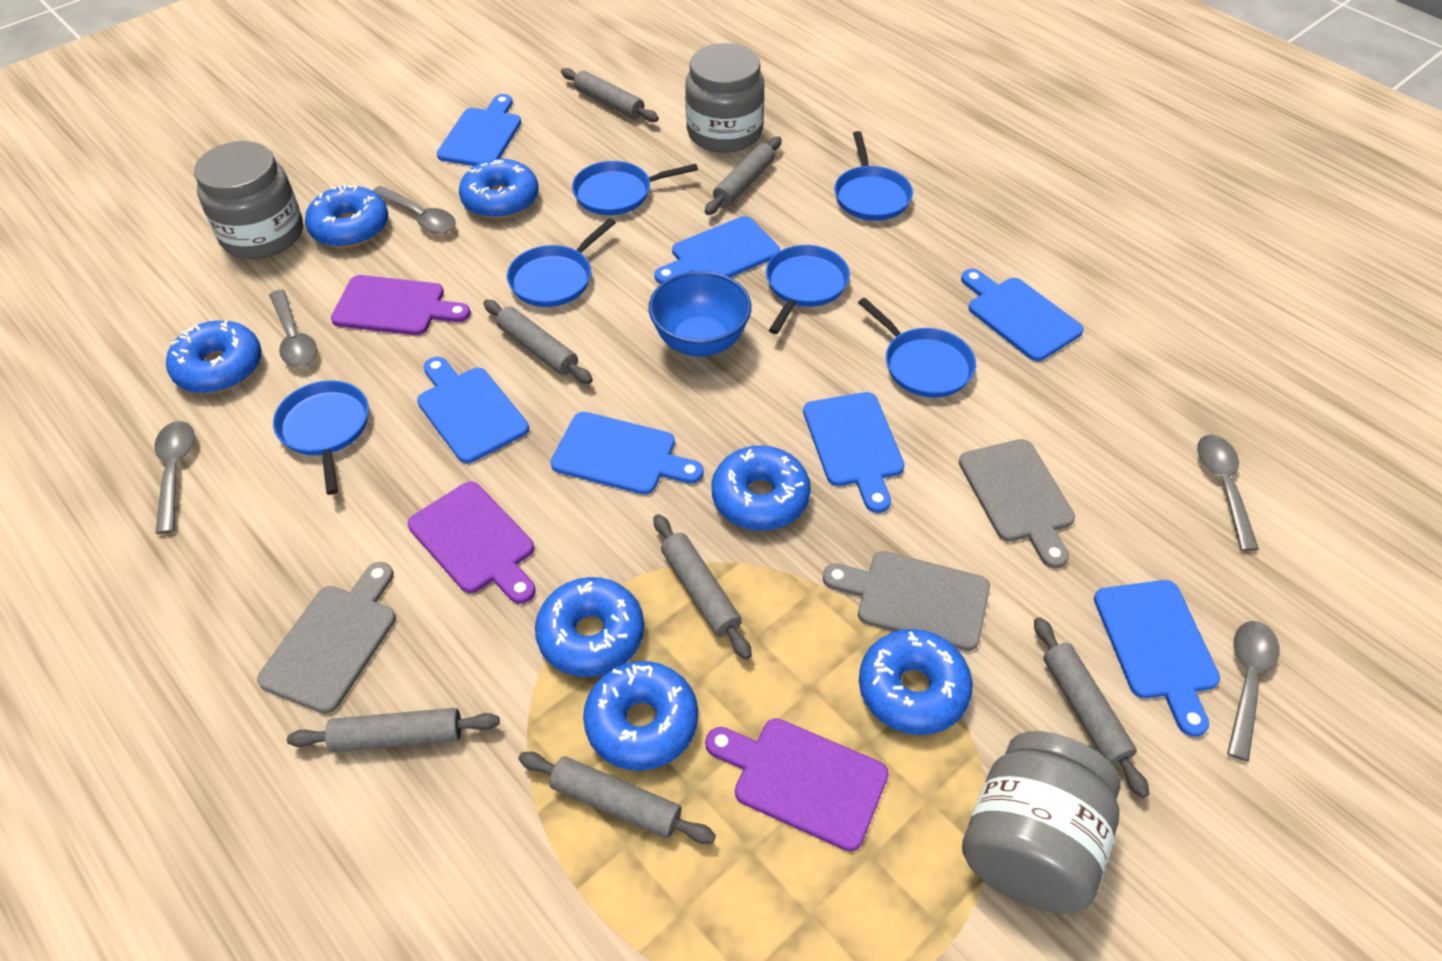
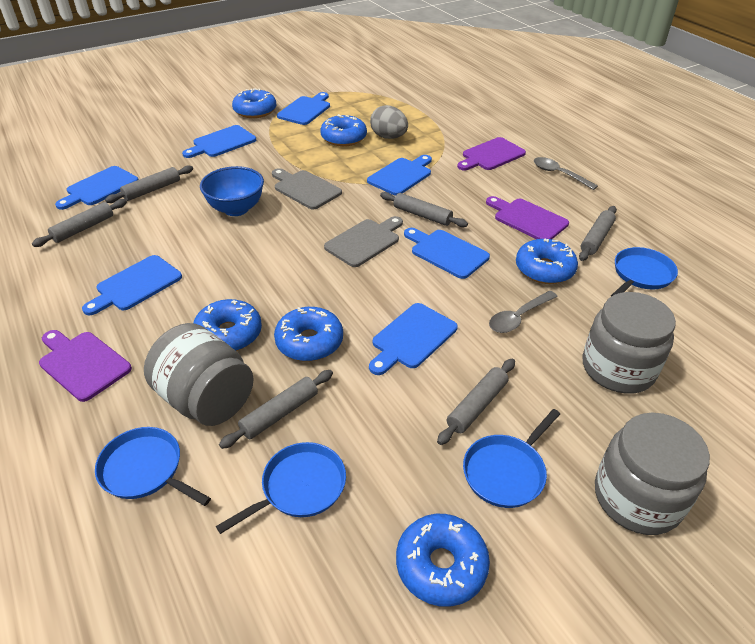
blue donut: [166,320,262,394] [305,184,388,248] [459,159,539,219] [535,577,644,677] [583,661,698,771] [711,445,811,531] [859,629,972,735] = 7 -> [193,299,262,351] [232,88,276,118] [274,307,343,361] [320,114,367,147] [396,514,490,607] [516,239,578,284] = 6
blue pan: [273,380,369,495] [507,218,616,307] [572,161,698,215] [766,245,850,334] [834,131,913,221] [858,298,976,398] = 6 -> [95,427,211,506] [216,442,346,534] [463,409,560,508] [611,247,678,297] = 4
grey cutting board: [257,562,396,714] [823,551,990,651] [959,439,1075,568] = 3 -> [272,168,342,210] [324,216,403,267] = 2
grey egg: none = 0 -> [370,105,408,139] = 1
grey rolling pin: [287,708,500,752] [483,300,593,384] [519,752,716,844] [561,68,659,122] [653,514,752,660] [705,136,782,215] [1034,617,1149,798] = 7 -> [32,199,127,247] [105,165,193,203] [219,370,333,449] [380,192,468,227] [437,358,515,445] [579,206,617,261] = 6
grey spoon: [154,421,195,534] [269,289,317,367] [372,186,456,234] [1197,435,1259,551] [1227,621,1280,761] = 5 -> [489,291,558,333] [534,157,598,190] = 2

